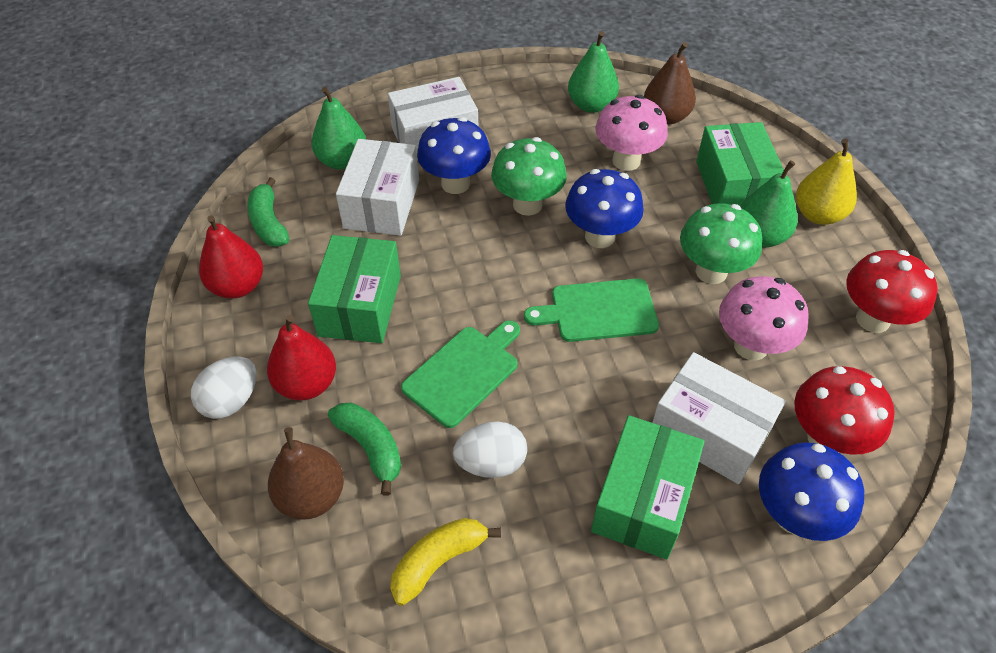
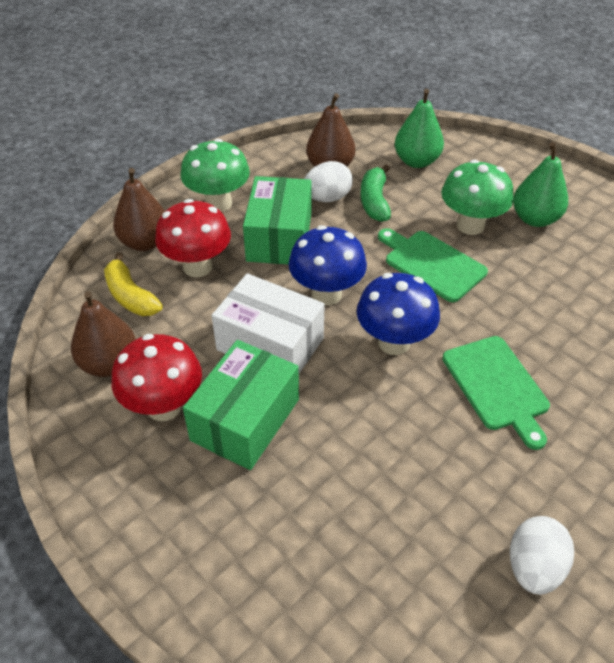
blue mushroom: [417,117,491,194] [565,169,644,248] [759,442,864,541] = 3 -> [288,225,367,305] [357,273,440,355] = 2
brown pear: [268,427,344,520] [644,42,696,125] = 2 -> [71,291,136,377] [113,168,165,251] [306,93,355,167] = 3
green banana: [247,177,289,247] [328,403,401,496] = 2 -> [361,164,391,222] = 1
green box: [308,235,401,343] [591,415,704,559] [696,122,784,206] = 3 -> [183,340,299,470] [243,176,312,264] = 2
green pear: [312,87,366,170] [568,31,619,113] [740,160,798,247] = 3 -> [395,89,444,168] [513,142,568,227] = 2
pink mushroom: [595,95,668,171] [719,276,808,361] = 2 -> none = 0
red pear: [199,215,263,298] [267,315,336,400] = 2 -> none = 0
white box: [336,139,419,236] [388,77,478,160] [652,352,786,484] = 3 -> [212,273,325,373] = 1
yellow pear: [796,139,857,225] = 1 -> none = 0

